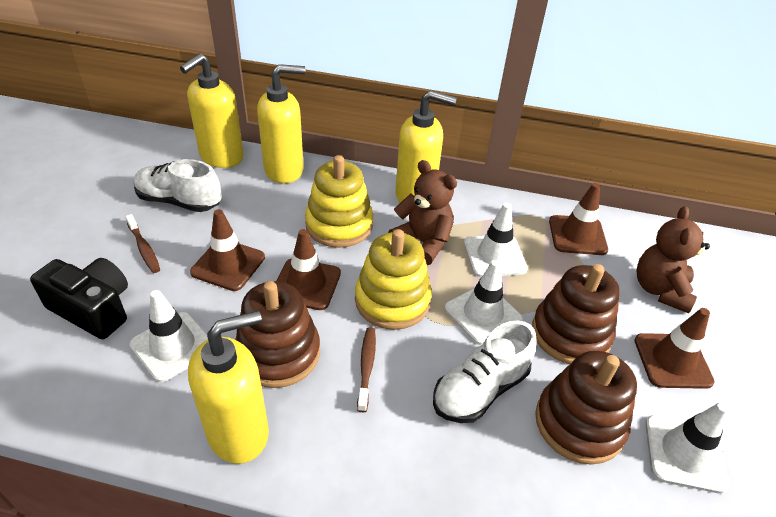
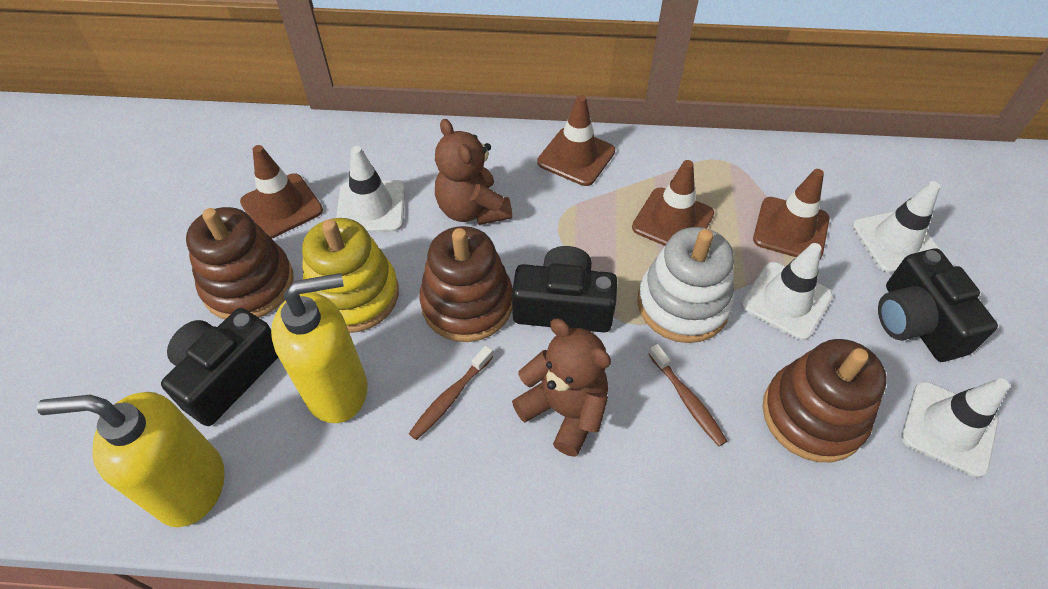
black camera: [30,258,128,339] = 1 -> [161,308,278,426] [512,246,617,332] [878,249,998,362] = 3
white shoe: [134,159,222,212] [433,321,537,423] = 2 -> none = 0
white stacking toy: none = 0 -> [637,227,734,343] = 1
yellow soap dispenser: [180,53,244,168] [188,311,269,464] [257,64,305,183] [395,90,457,203] = 4 -> [37,392,224,527] [271,273,368,423] = 2
yellow stacking toy: [305,155,373,248] [355,229,432,330] = 2 -> [302,218,399,333] = 1

